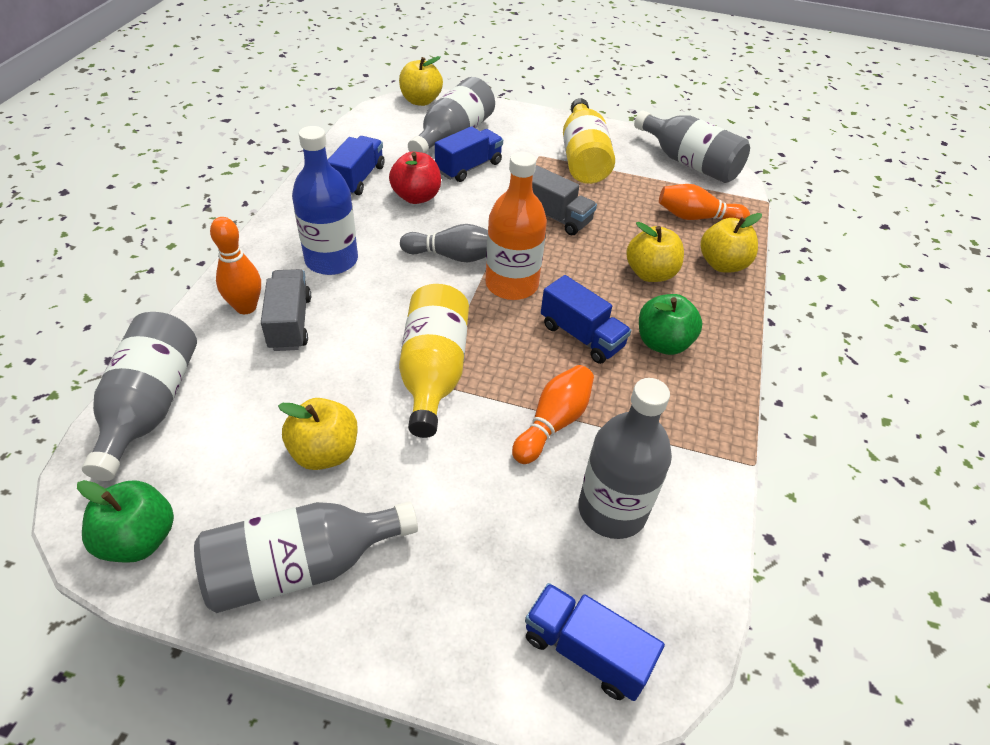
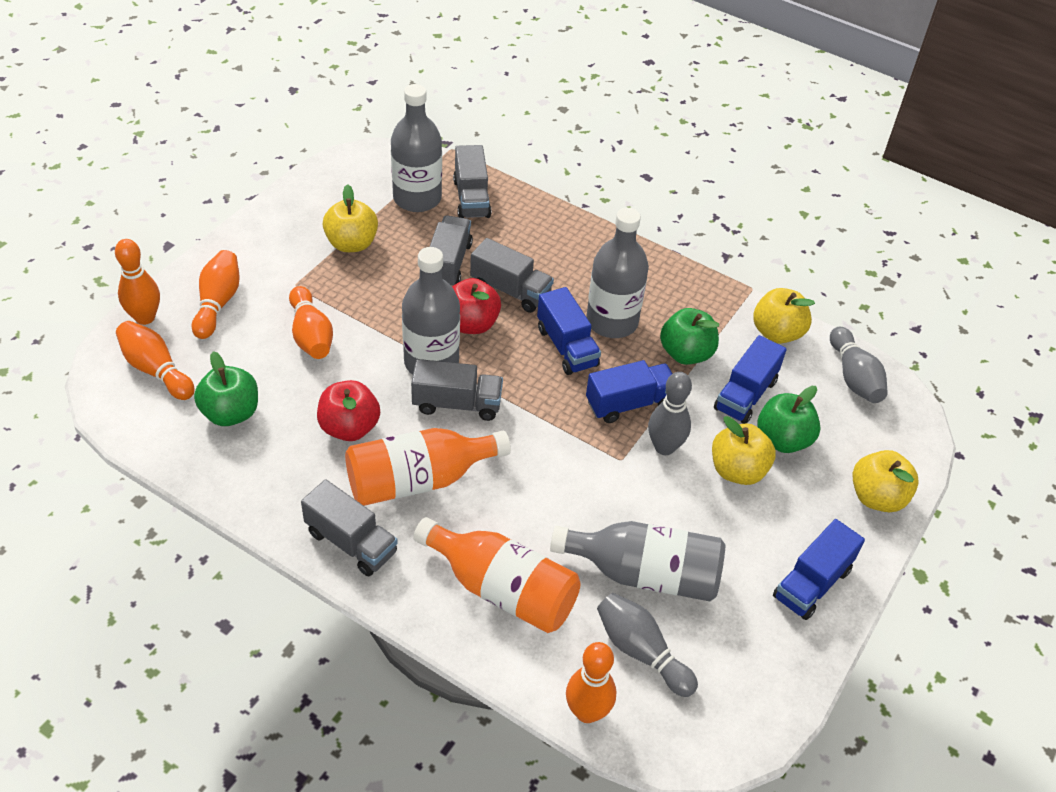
blue bottle: [292,126,358,275] = 1 -> none = 0
green apple: [77,480,174,563] [639,294,702,355] = 2 -> [194,351,258,426] [660,308,719,365] [757,386,820,453] = 3
grey bottle: [82,312,197,481] [194,501,418,613] [408,77,495,154] [578,378,672,539] [634,110,750,183] = 5 -> [391,84,442,212] [402,247,460,375] [550,521,725,601] [586,208,649,338] = 4
grey bowling pin: [400,224,488,262] = 1 -> [597,593,698,697] [648,372,692,455] [830,327,888,403] = 3
grey truck: [261,269,311,351] [532,165,597,235] = 2 -> [301,479,398,577] [411,359,503,421] [430,215,473,285] [453,145,491,218] [470,238,554,313] = 5
orange bottle: [485,152,547,300] = 1 -> [345,428,511,506] [413,517,581,633] = 2
orange bowling pin: [210,217,261,314] [512,365,594,464] [659,184,750,220] = 3 -> [115,239,160,325] [116,321,195,400] [192,250,240,339] [289,286,333,359] [566,642,616,723] = 5
red apple: [389,152,441,204] = 1 -> [317,380,380,441] [452,278,501,334] = 2
yellow bottle: [399,284,469,438] [563,98,615,184] = 2 -> none = 0

